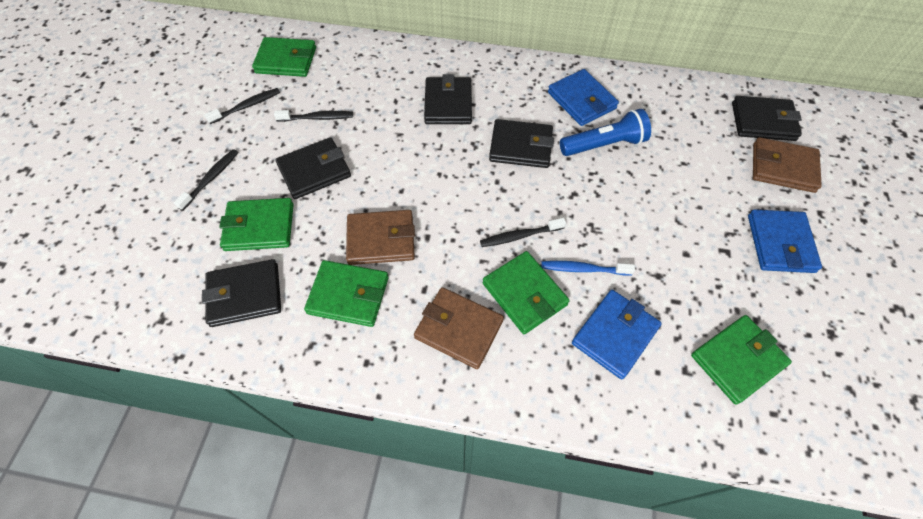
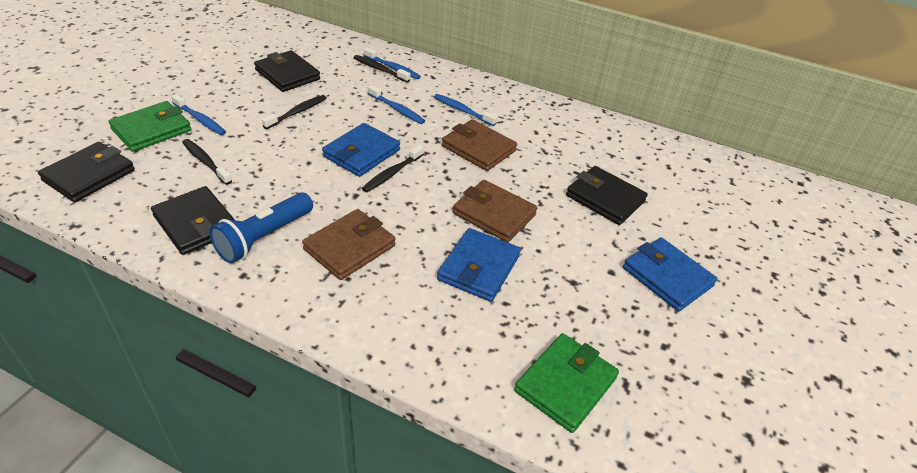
black wallet: [202,259,281,327] [275,137,351,199] [424,74,472,124] [489,119,554,168] [732,96,802,141] = 5 -> [38,142,135,203] [151,186,235,255] [254,50,320,92] [566,166,648,225] = 4
blue toothbrush: [541,261,635,275] = 1 -> [171,94,226,135] [364,47,421,79] [368,85,425,124] [434,94,497,126] = 4
green wallet: [219,198,294,251] [252,37,316,77] [304,260,389,327] [483,251,570,334] [691,315,792,405] = 5 -> [108,101,191,152] [514,333,619,433] = 2

